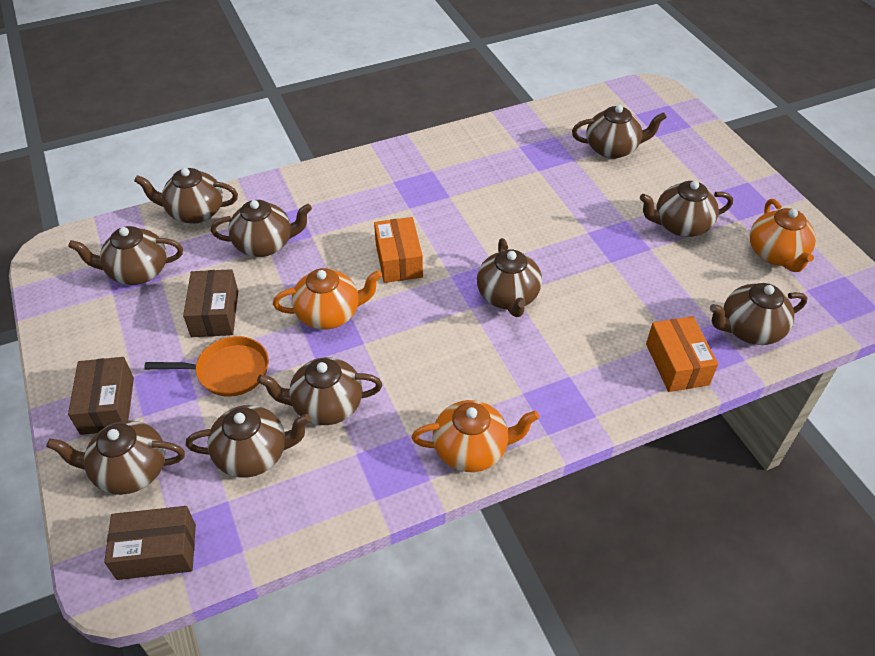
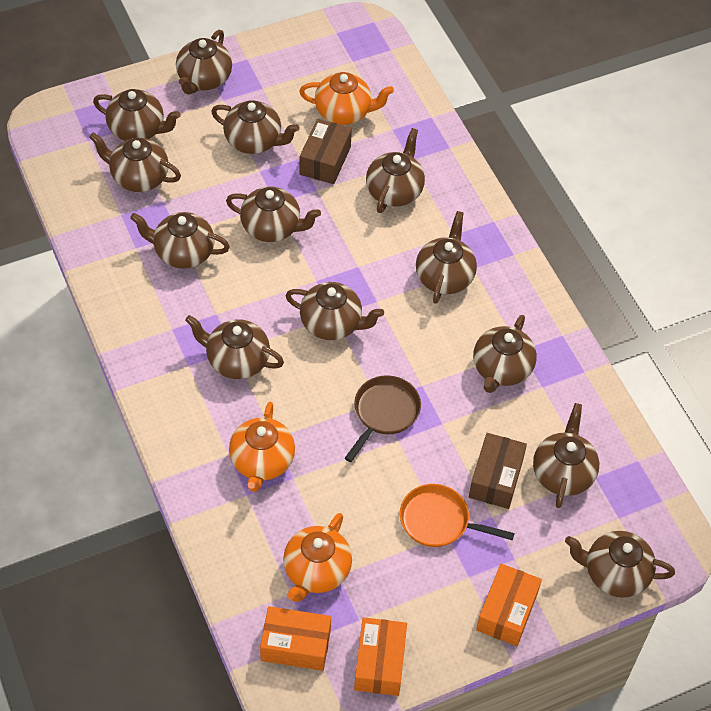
brown box: [68,357,134,435] [104,506,196,580] [183,269,238,337] = 3 -> [300,119,352,184] [469,433,527,509] = 2
brown pan: none = 0 -> [345,375,421,462] = 1
brown teapot: [46,420,185,495] [68,226,183,285] [134,168,238,224] [186,405,311,478] [211,200,312,257] [257,357,382,425] [477,238,542,317] [572,105,667,159] [640,181,733,237] [710,283,807,345] = 10 -> [89,132,181,192] [93,89,181,141] [130,212,230,269] [176,30,232,94] [185,315,284,379] [211,100,299,154] [226,187,321,242] [285,282,384,340] [366,128,425,213] [416,211,477,304] [473,315,537,393] [533,403,599,508] [565,531,675,598] = 13
orange box: [374,217,423,283] [646,316,718,392] = 2 -> [260,606,331,671] [354,617,407,696] [476,564,542,646] = 3

